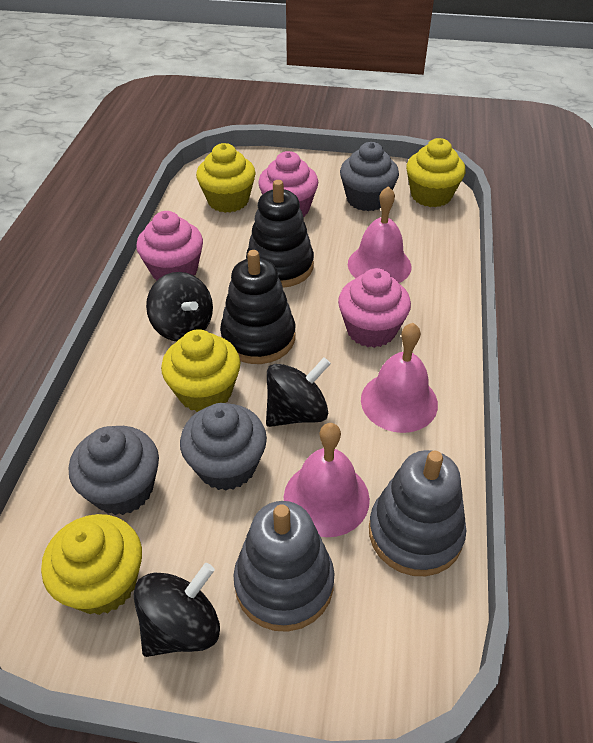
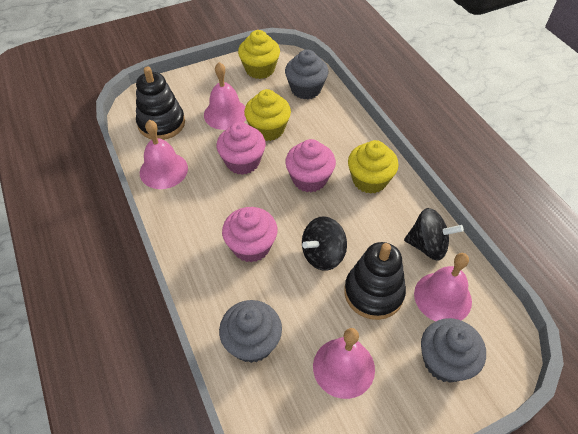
black spinning top: [133,563,220,657] [146,272,213,341] [266,358,331,427] = 3 -> [302,216,347,271] [404,208,464,260] = 2
grey stacking toy: [234,501,334,632] [369,450,466,576] = 2 -> none = 0
pink bell: [284,423,370,537] [348,186,411,283] [361,323,438,433] = 3 -> [140,120,188,189] [204,62,246,130] [313,328,375,399] [414,253,472,322] = 4
yellow cupcake: [41,514,142,615] [161,329,241,412] [196,143,256,213] [406,138,465,207] = 4 -> [238,30,280,79] [244,89,291,141] [348,140,399,194] = 3

